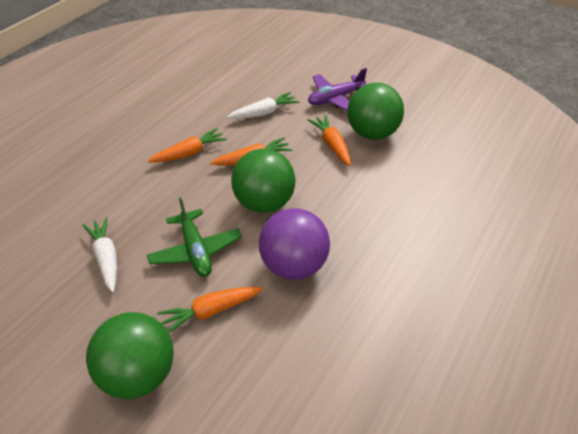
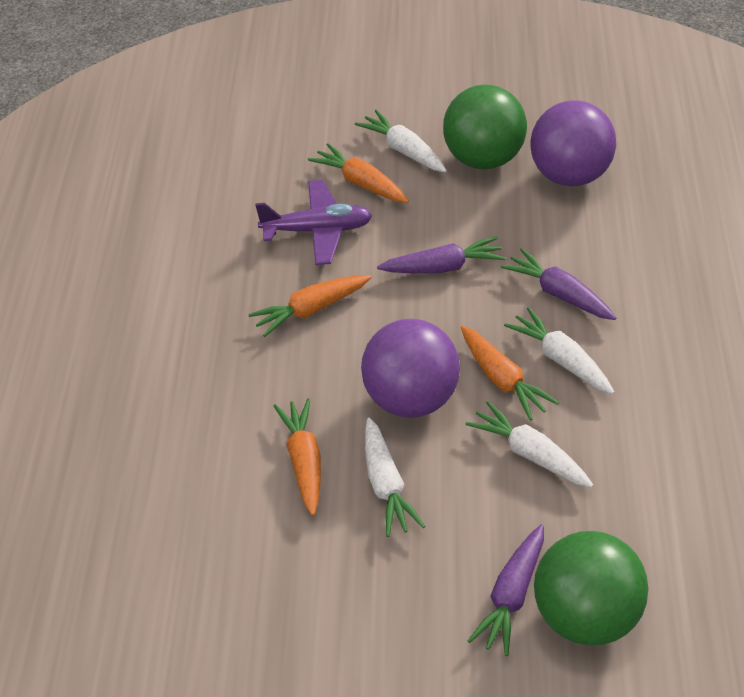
green ball: [86,312,174,399] [231,149,295,213] [347,83,404,140] = 3 -> [443,84,527,169] [534,531,648,646] = 2
green plane: [147,198,242,277] = 1 -> none = 0
purple ball: [259,208,330,280] = 1 -> [361,319,460,418] [530,100,616,186] = 2
purple carrot: none = 0 -> [377,236,506,274] [468,524,544,656] [501,248,616,320] = 3
white carrot: [82,217,117,292] [227,92,299,119] = 2 -> [355,110,447,172] [365,418,425,537] [465,401,594,488] [504,307,614,394] = 4

